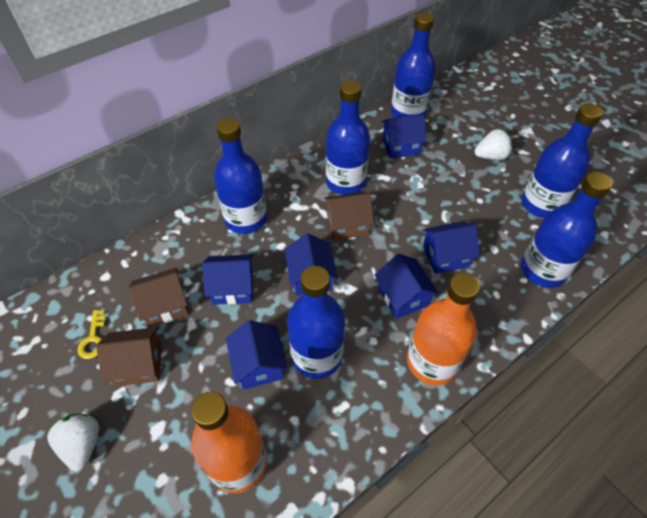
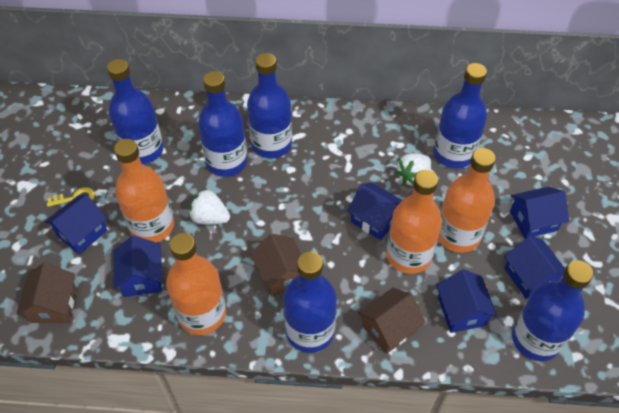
orange bottle: [191,392,267,493] [407,273,480,385] = 2 -> [114,139,174,243] [166,233,226,335] [386,170,442,274] [438,148,496,253] = 4

